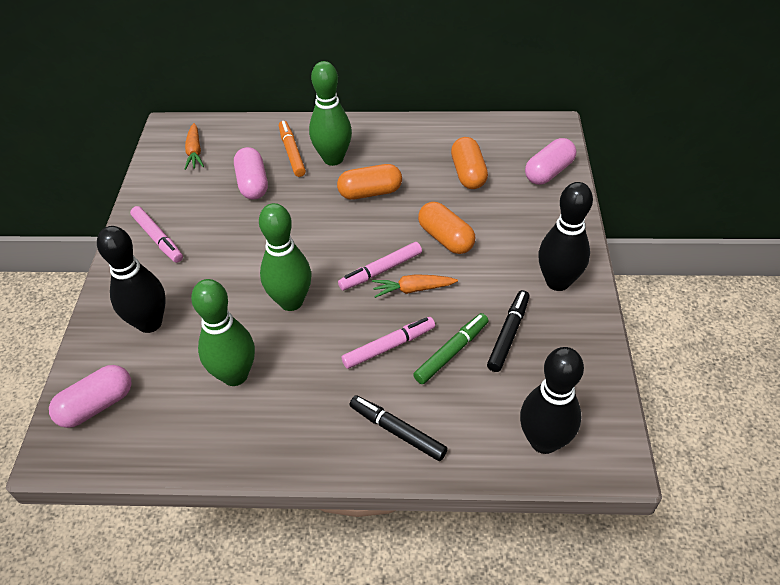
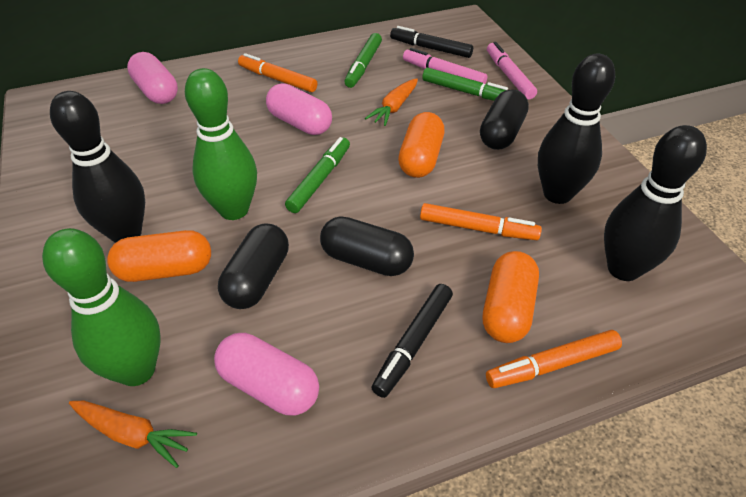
black capsule: none = 0 -> [218,223,289,309] [320,216,414,276] [480,89,529,150] = 3
green bowling pin: [191,279,255,386] [259,203,312,311] [309,61,352,166] = 3 -> [42,228,161,386] [185,68,257,220] = 2
green marker: [413,313,489,384] = 1 -> [285,137,350,213] [344,33,382,88] [422,67,508,101] = 3
orange marker: [279,121,306,177] = 1 -> [238,53,317,92] [420,203,542,240] [486,330,622,388] = 3
pink marker: [130,206,183,263] [338,242,422,291] [342,317,435,369] = 3 -> [403,48,487,84] [487,42,537,99] = 2

